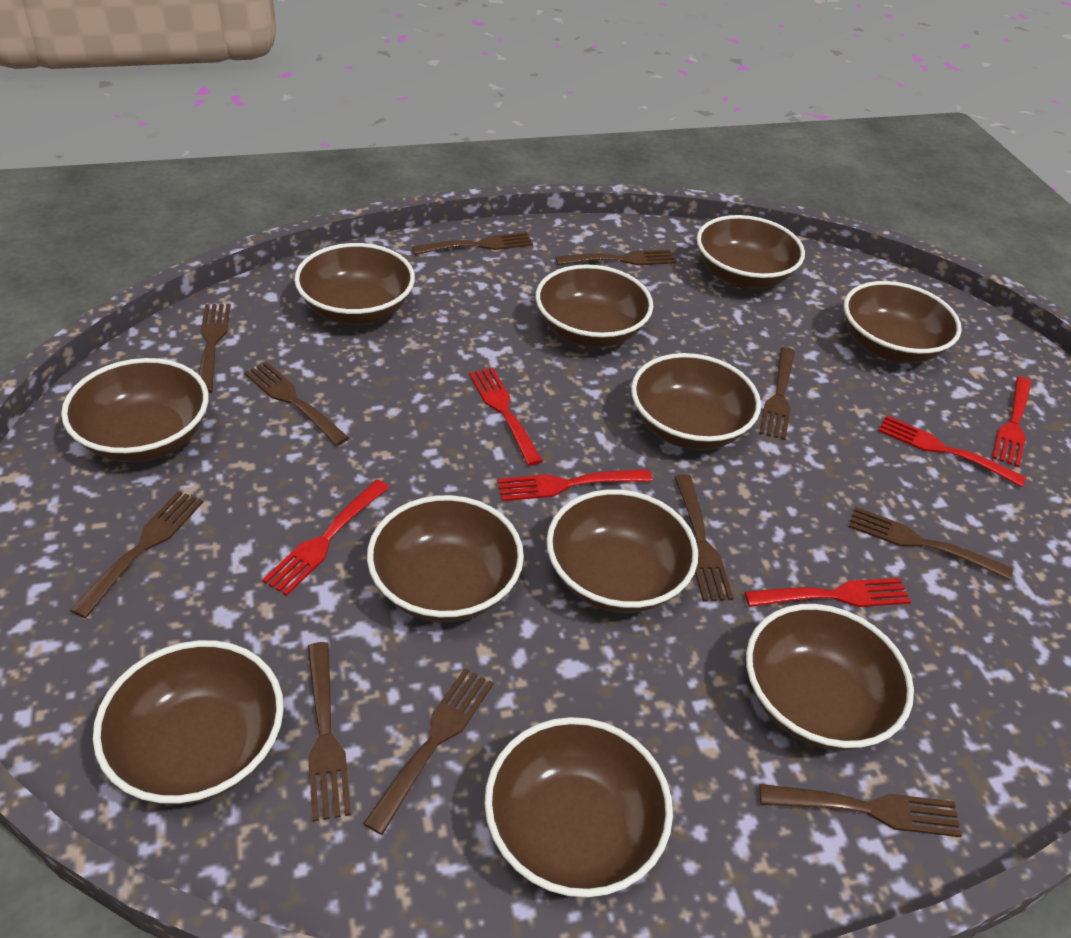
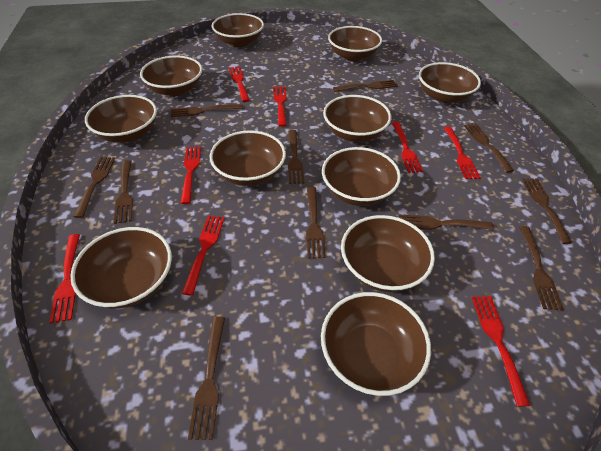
red fork: [262,479,390,596] [469,367,543,466] [498,469,652,501] [745,578,911,607] [878,415,1026,487] [992,376,1032,467] = 6 -> [49,234,80,324] [181,147,201,204] [182,215,225,296] [229,66,250,102] [273,86,287,127] [392,122,423,173] [444,127,481,179] [472,296,531,407] = 8

